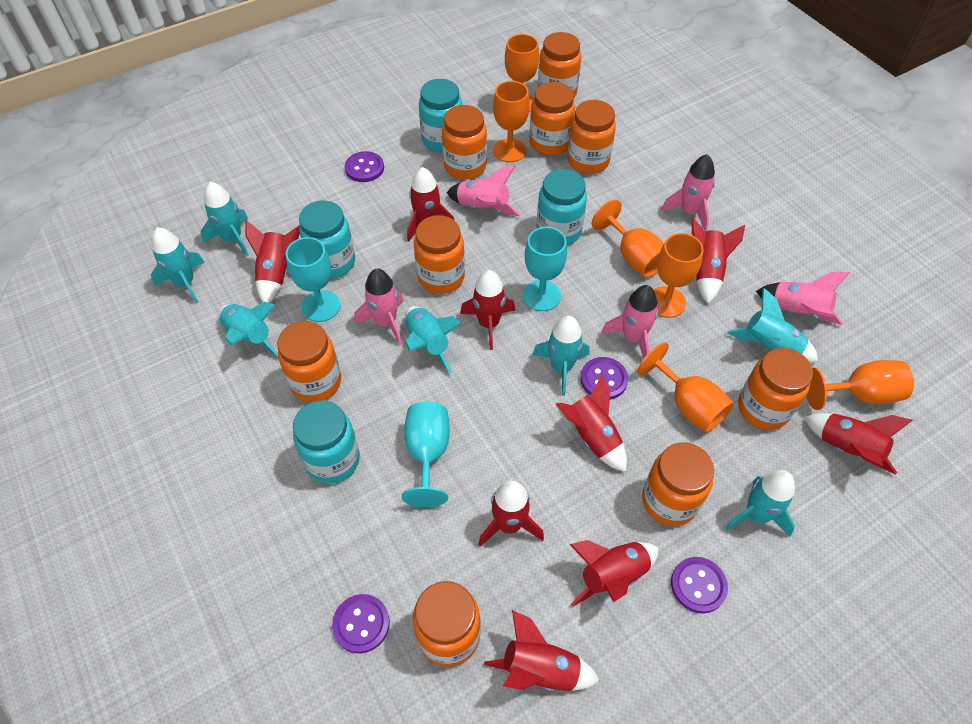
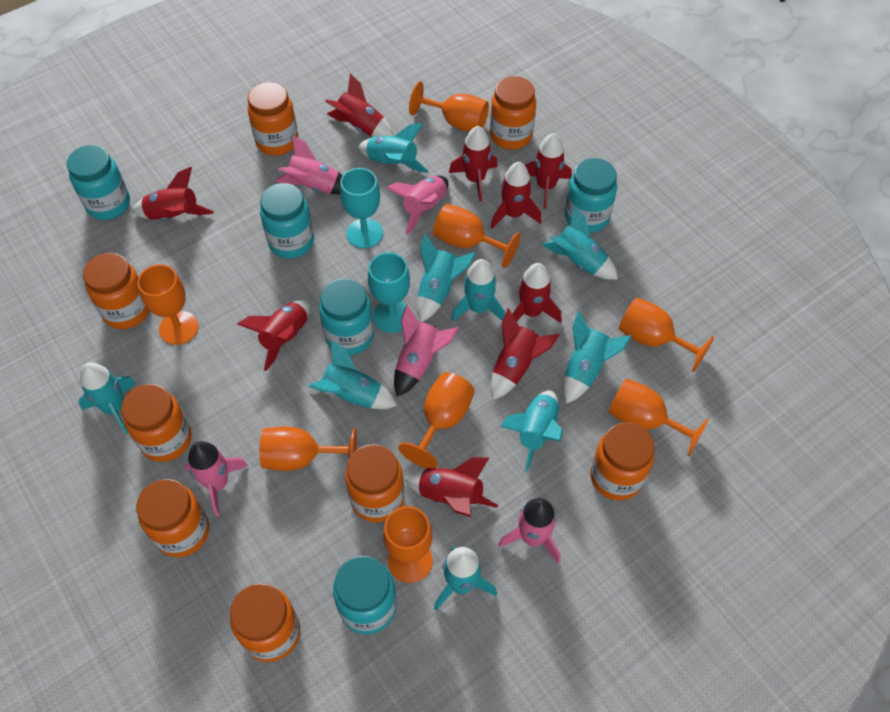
orange goblet: [493,81,530,162] [505,34,539,112] [591,199,664,278] [637,342,734,433] [653,233,704,318] [806,360,914,410] = 6 -> [137,264,199,345] [259,427,357,471] [383,506,433,583] [398,372,475,468] [409,81,489,132] [433,204,520,268] [608,378,709,456] [619,297,714,372] = 8
orange jar: [277,321,341,402] [413,581,481,667] [414,215,465,294] [442,105,487,180] [529,82,575,156] [538,32,581,97] [567,100,616,174] [642,442,714,526] [738,348,813,430] = 9 -> [83,253,149,329] [121,384,191,462] [136,479,209,557] [230,583,300,662] [247,82,298,156] [345,444,404,523] [490,76,536,150] [590,422,654,500] = 8
purple button: [332,594,390,653] [345,151,384,182] [580,357,628,400] [671,557,728,613] = 4 -> none = 0
turquoise goblet: [286,237,341,322] [402,402,450,507] [523,227,567,311] = 3 -> [340,168,383,248] [368,252,410,333] = 2
turquoise jar: [293,401,360,484] [299,200,355,278] [419,79,462,152] [537,169,587,245] = 4 -> [67,145,130,220] [260,183,314,259] [319,278,374,355] [333,556,397,634] [565,158,617,233] = 5
turquoise rocket: [151,228,205,303] [201,182,249,256] [218,301,278,357] [405,306,463,374] [532,315,590,396] [725,470,795,537] [727,288,818,363] = 7 -> [79,363,137,434] [308,340,397,409] [358,123,429,173] [417,234,476,322] [434,546,497,610] [451,259,505,322] [500,390,563,472] [541,205,618,280] [563,311,631,404] = 9

